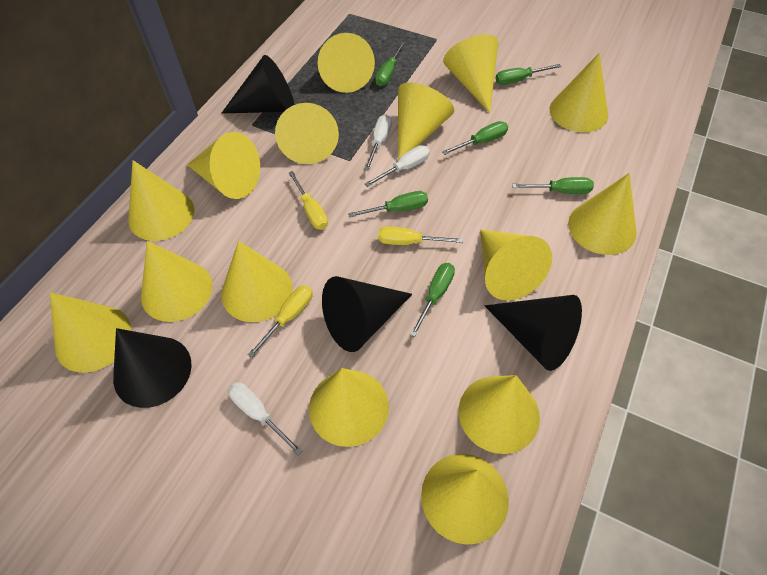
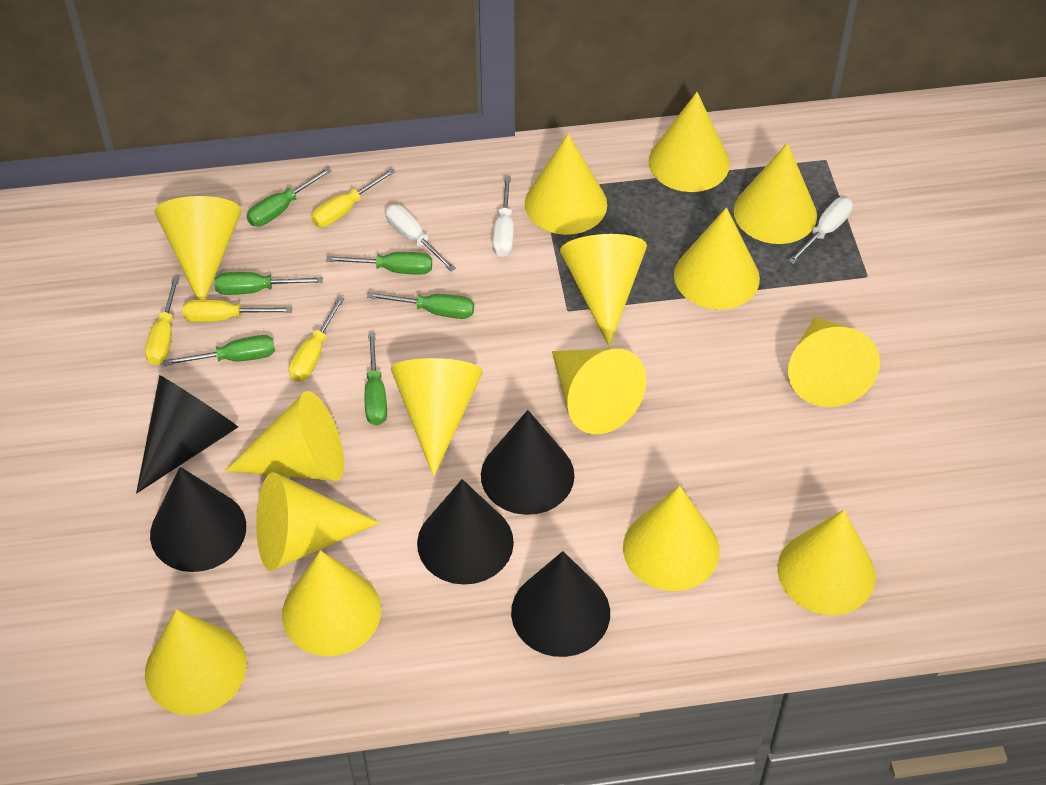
black cone: [113,328,192,408] [222,55,294,113] [322,276,412,352] [485,295,582,371] = 4 -> [136,375,238,493] [150,467,246,572] [417,479,514,585] [481,410,574,515] [511,551,610,657] = 5
yellow screwdriver: [248,285,313,358] [289,171,328,230] [378,226,463,245] = 3 -> [145,277,179,365] [182,299,292,322] [289,296,345,382] [311,168,395,227] = 4

